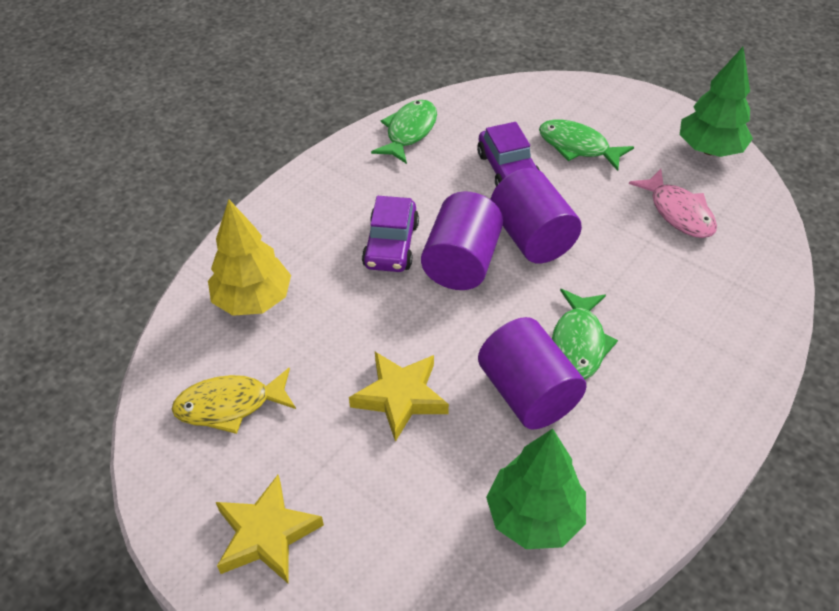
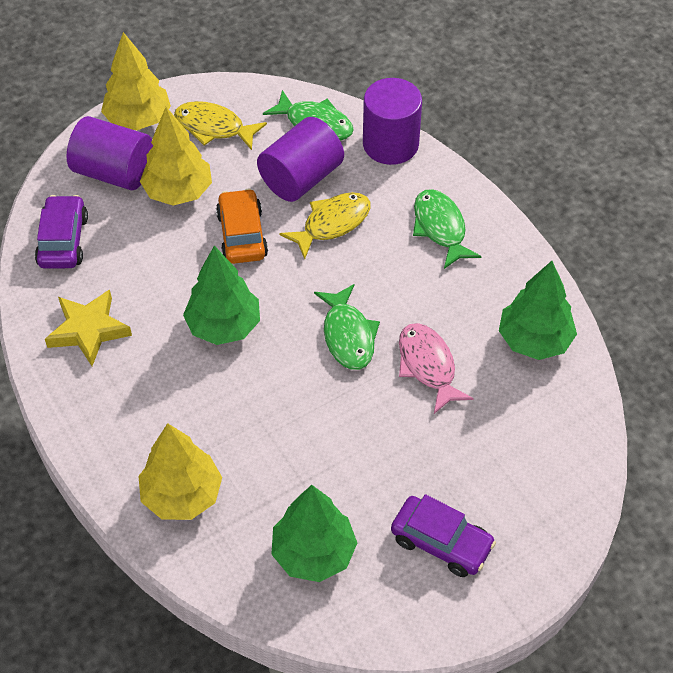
green tree: [486,429,586,549] [680,47,753,157] = 2 -> [183,246,260,345] [271,485,357,582] [499,261,577,360] = 3
orange car: none = 0 -> [216,189,268,264] = 1
yellow fish: [172,368,296,434] = 1 -> [174,101,267,150] [279,192,371,259] = 2
yellow star: [216,475,324,583] [349,352,449,442] = 2 -> [45,289,132,366] = 1
yellow tree: [208,199,291,316] = 1 -> [101,32,171,130] [138,423,222,520] [140,107,212,206] = 3

